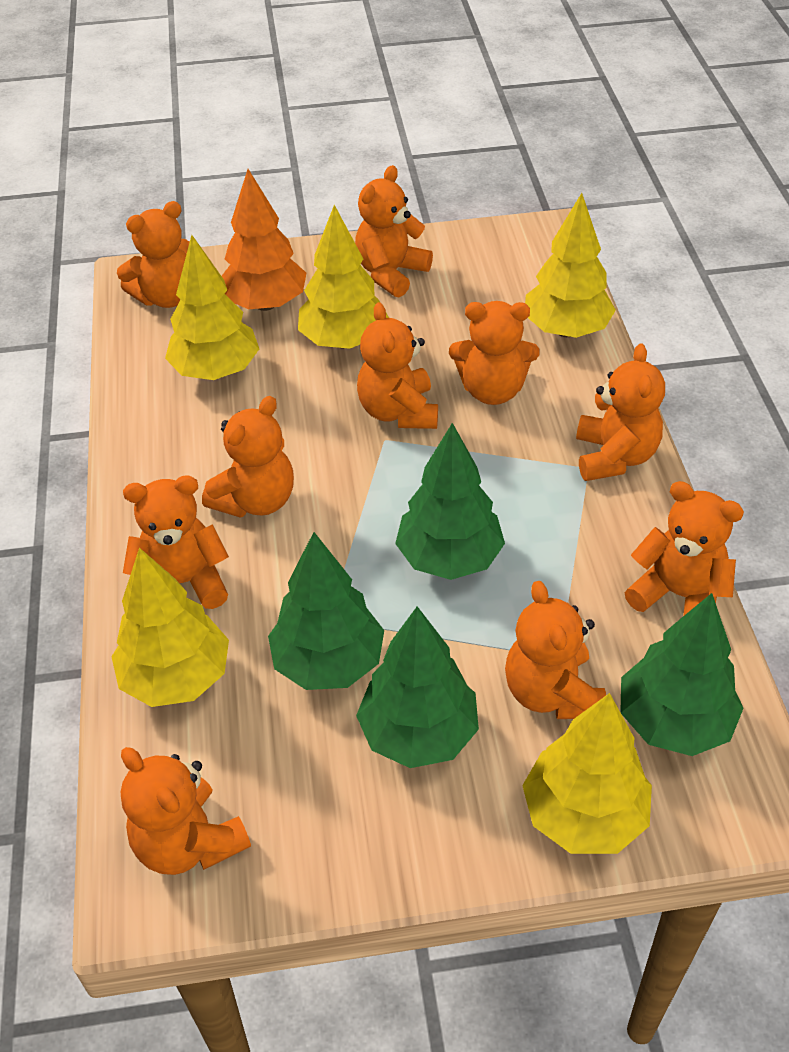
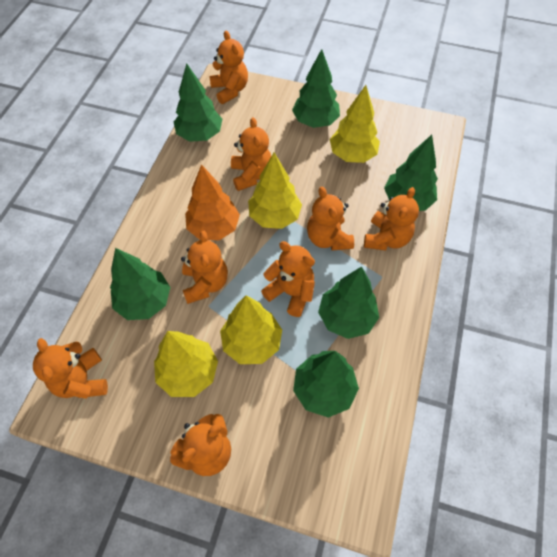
green tree: [268,532,384,690] [356,606,479,768] [395,423,505,580] [620,593,743,756] = 4 -> [110,248,170,320] [174,63,222,142] [292,49,340,128] [293,351,359,418] [318,267,379,339] [384,135,438,211] = 6
orange teddy bear: [117,201,190,308] [121,747,251,875] [123,476,229,609] [202,396,294,518] [355,165,433,297] [357,302,438,429] [449,301,539,405] [505,581,606,719] [576,343,665,481] [625,481,744,616] = 10 -> [33,338,108,399] [170,414,231,476] [181,231,228,304] [209,31,248,104] [231,117,271,191] [261,241,315,317] [307,186,354,251] [364,187,419,251] = 8
yellow tree: [111,548,229,707] [165,235,259,380] [298,205,389,349] [522,693,652,854] [525,193,616,338] = 5 -> [154,331,218,397] [220,295,282,364] [248,152,302,229] [330,85,380,163] = 4

